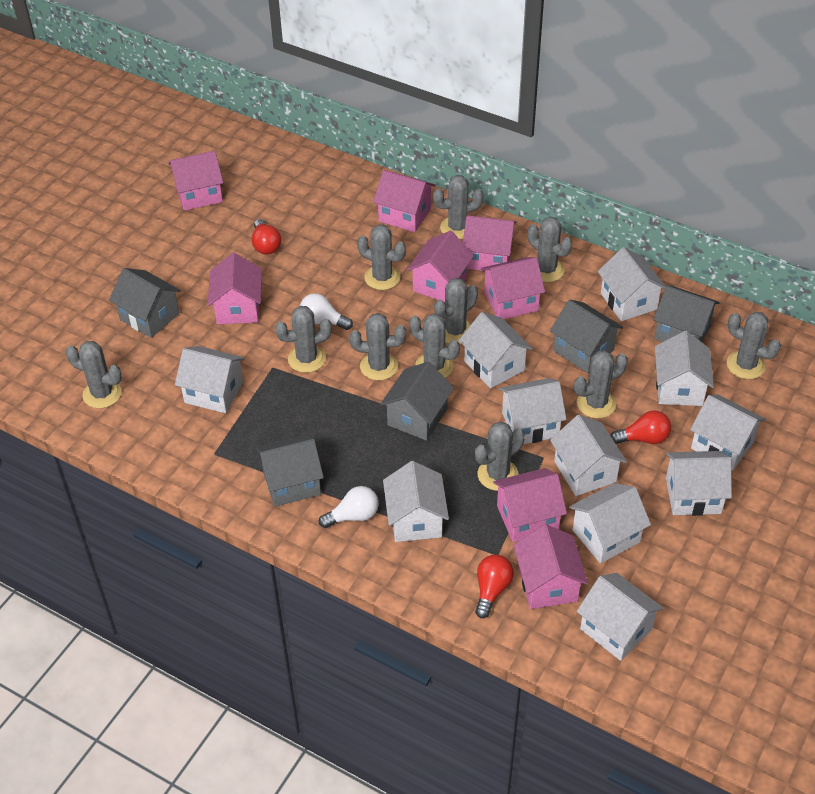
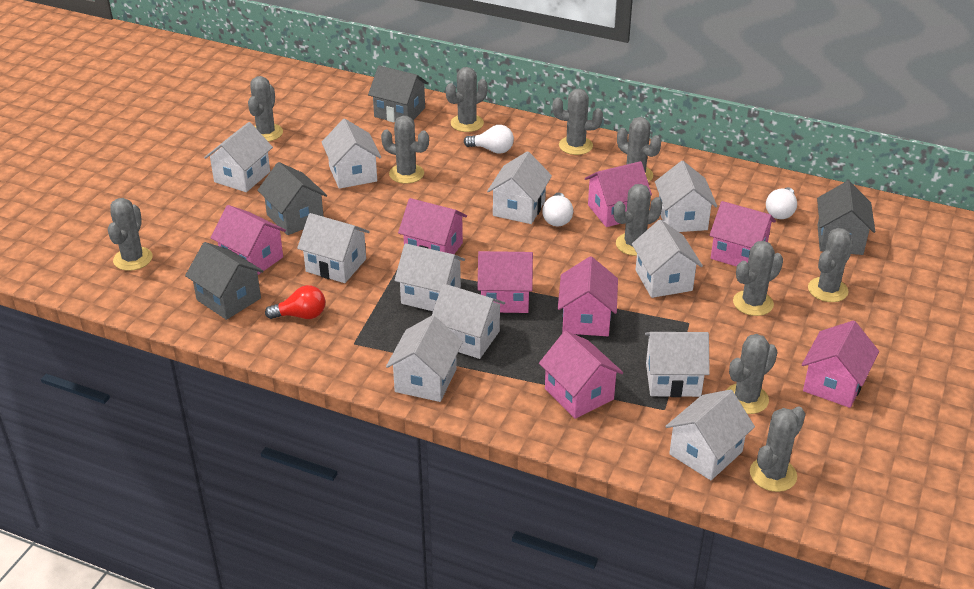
grey house: [109,268,181,338] [256,434,324,507] [380,362,454,441] [550,299,623,373] [653,286,720,342] = 5 -> [185,242,264,320] [257,162,327,235] [368,65,429,123] [817,181,875,255] = 4
red light bulb: [252,219,281,255] [475,555,514,618] [611,411,671,444] = 3 -> [265,285,325,319] = 1
white light bulb: [300,293,353,330] [319,486,379,528] = 2 -> [464,125,514,154] [542,193,573,226] [766,187,797,219] = 3

